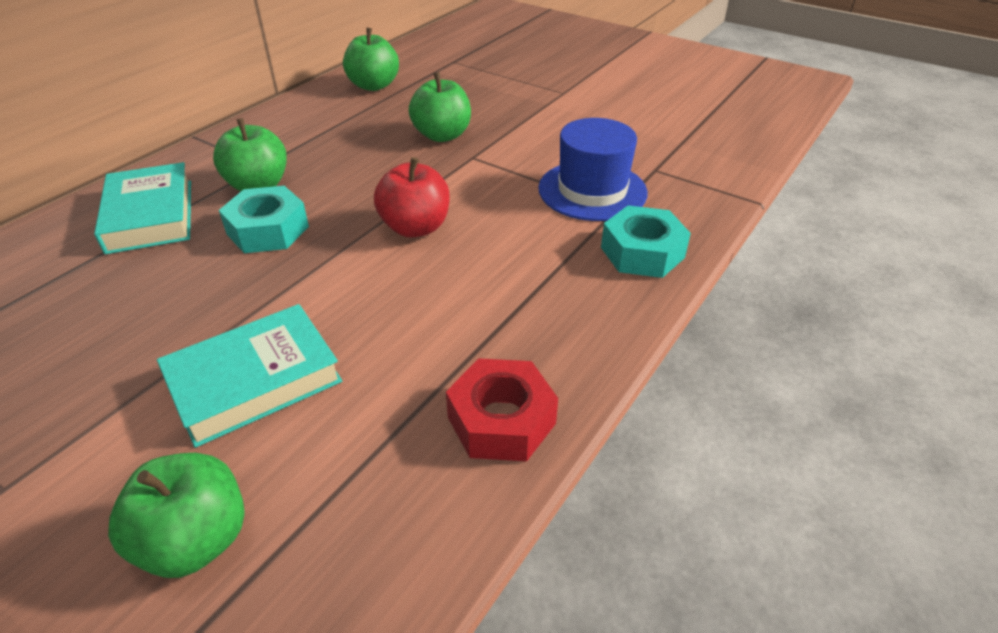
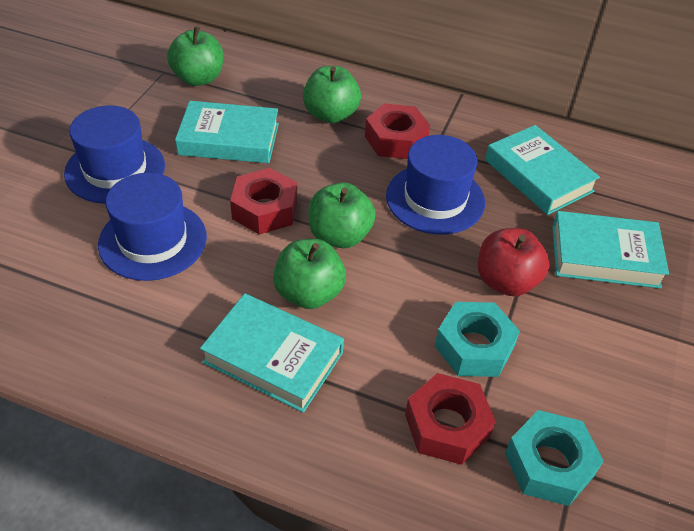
blue hat: [538,118,648,221] = 1 -> [64,105,165,204] [98,173,207,281] [386,135,485,235] = 3
red nut: [446,358,558,461] = 1 -> [230,168,297,235] [365,103,430,159] [405,373,496,465] = 3
turquoise book: [94,162,191,254] [157,304,342,448] = 2 -> [175,101,279,163] [200,293,344,413] [485,125,600,215] [552,211,669,288] = 4

